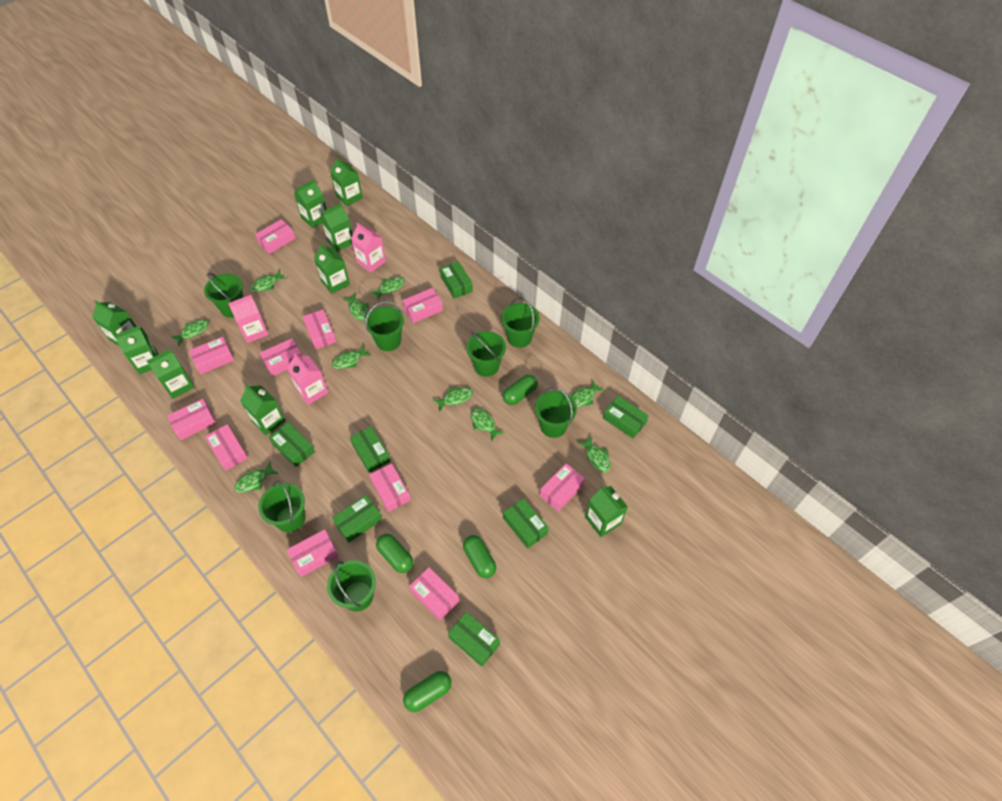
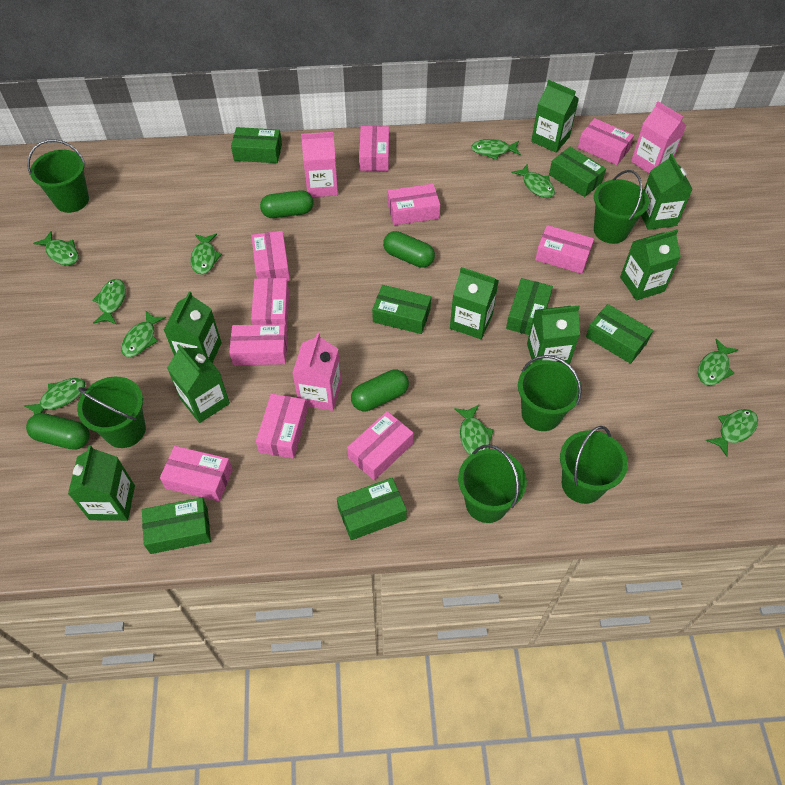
green bucket: [204,273,244,318] [258,480,305,533] [327,560,376,612] [365,302,404,351] [466,331,506,377] [501,298,540,348] [535,387,577,438] = 7 -> [28,139,89,213] [77,377,146,448] [458,444,527,523] [518,355,582,431] [560,426,628,504] [594,170,649,244] = 6
green carton: [92,300,137,346] [114,326,158,375] [147,349,195,399] [240,384,286,435] [294,179,327,228] [314,243,350,294] [320,203,352,252] [330,157,363,206] [585,485,628,537] = 9 -> [68,445,135,521] [164,291,222,363] [167,344,230,423] [450,267,499,339] [527,306,580,365] [531,80,579,153] [620,229,681,301] [641,154,693,230] = 8
pink box: [167,399,216,440] [189,337,234,374] [205,424,248,471] [255,219,296,254] [260,338,302,376] [287,529,339,577] [303,309,336,349] [369,463,411,512] [403,288,443,323] [409,567,459,620] [540,463,585,511] = 11 -> [160,446,233,502] [229,324,287,365] [251,231,290,281] [251,278,289,331] [256,394,307,459] [347,411,414,480] [359,126,389,171] [388,184,440,225] [535,225,594,274] [578,118,634,165] = 10

